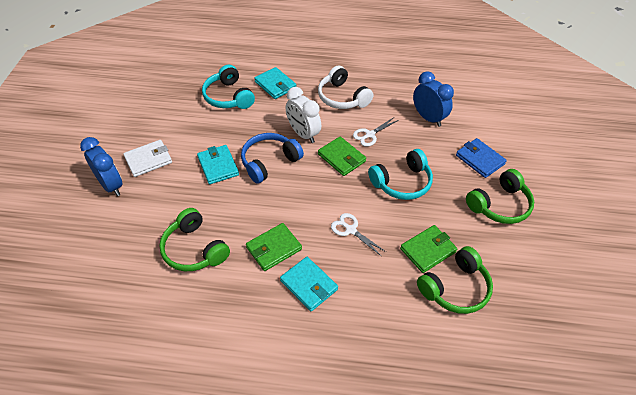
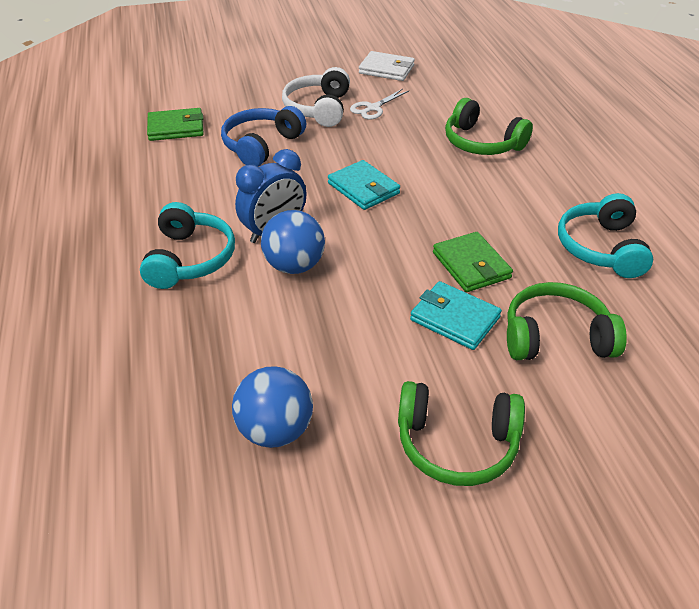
blue ball: none = 0 -> [232,366,313,448] [261,210,325,274] = 2
blue clock: [80,137,123,196] [413,71,454,127] = 2 -> [235,149,306,243] = 1
blue wallet: [456,138,507,178] = 1 -> none = 0
green wallet: [246,223,302,271] [318,137,366,176] [400,225,457,273] = 3 -> [147,108,204,141] [433,232,513,292] = 2
turquoise wallet: [197,145,239,184] [254,67,296,99] [280,257,338,311] = 3 -> [328,160,400,210] [410,281,502,350] = 2
white clock: [286,87,321,143] = 1 -> none = 0
white scissors: [331,213,386,256] [353,117,399,147] = 2 -> [350,89,409,120] = 1

